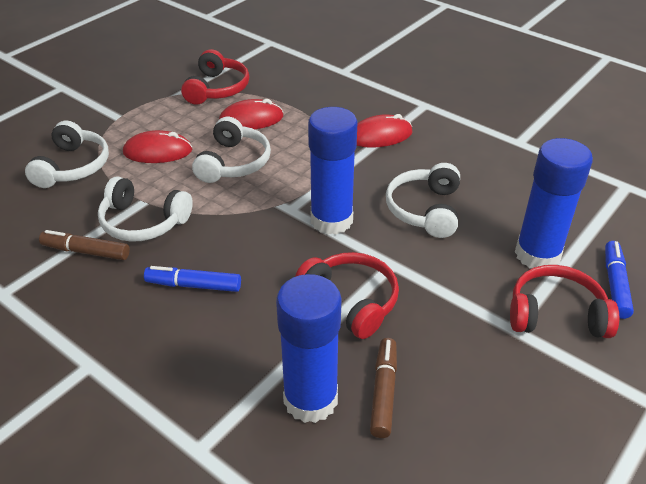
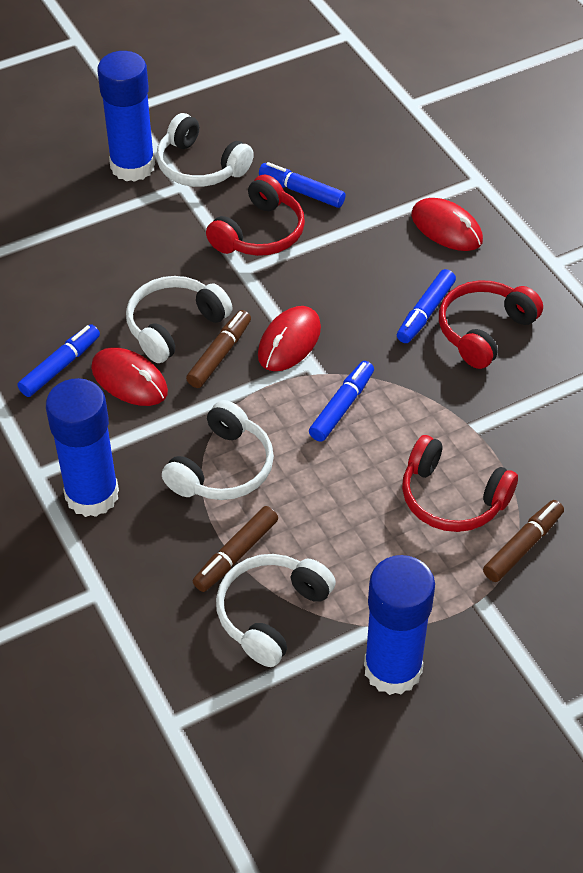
blue marker: [144,266,241,292] [605,241,634,319] = 2 -> [17,324,100,397] [259,162,346,208] [309,361,374,442] [397,269,456,343] = 4
brown marker: [39,230,130,260] [370,338,397,438] = 2 -> [186,310,251,388] [193,506,278,592] [483,500,564,582] = 3

